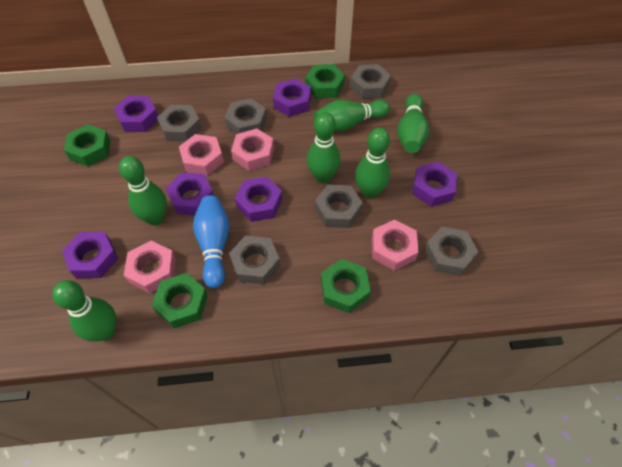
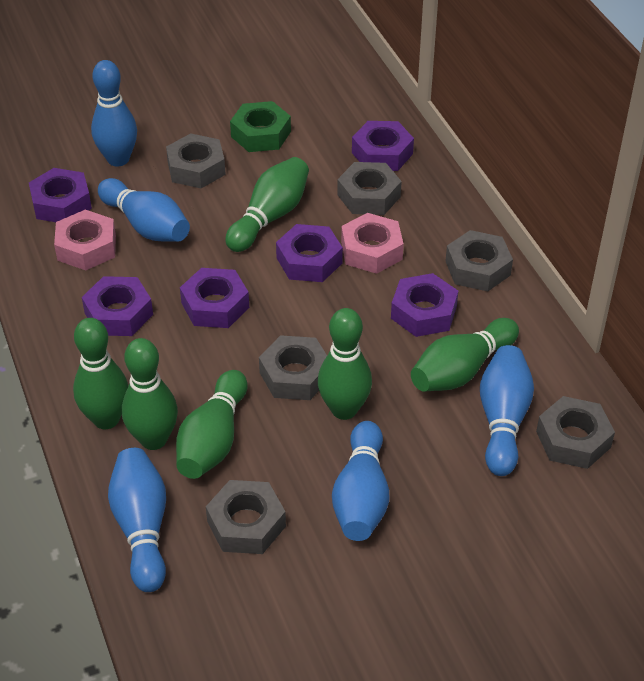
blue bowling pin: [193,196,230,288] = 1 -> [91,60,137,166] [98,178,190,242] [108,448,166,592] [332,421,389,541] [480,345,534,476] = 5
green nut: [64,124,111,167] [152,273,208,328] [305,64,345,99] [321,259,371,313] = 4 -> [230,101,291,152] = 1
pink nut: [124,241,176,293] [179,134,224,175] [231,129,274,171] [372,220,419,271] = 4 -> [54,210,116,270] [341,213,404,274] = 2

